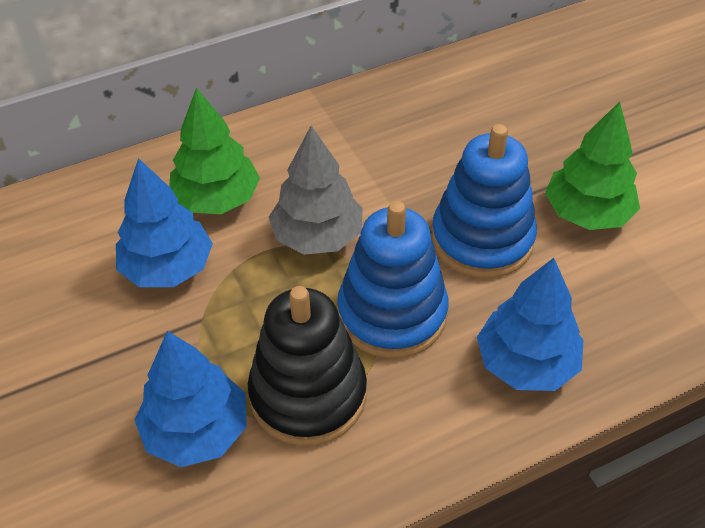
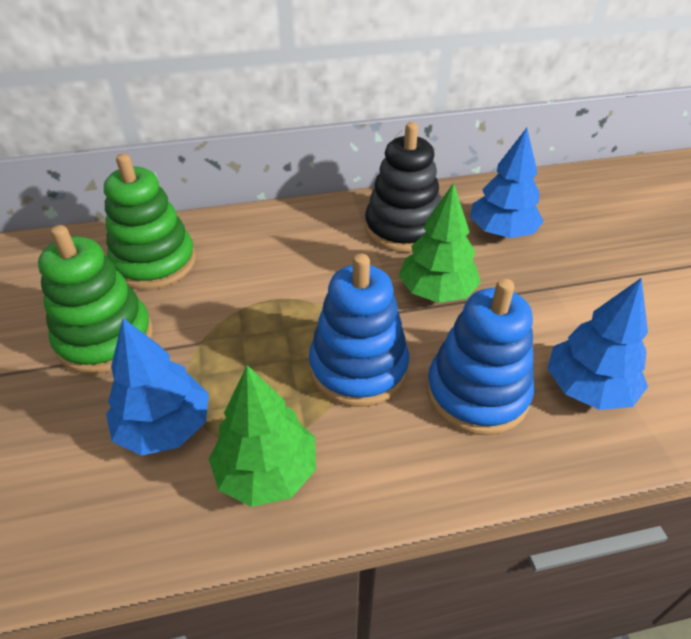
green stacking toy: none = 0 -> [38,225,152,374] [104,153,196,290] = 2
grey tree: [269,126,363,255] = 1 -> none = 0

